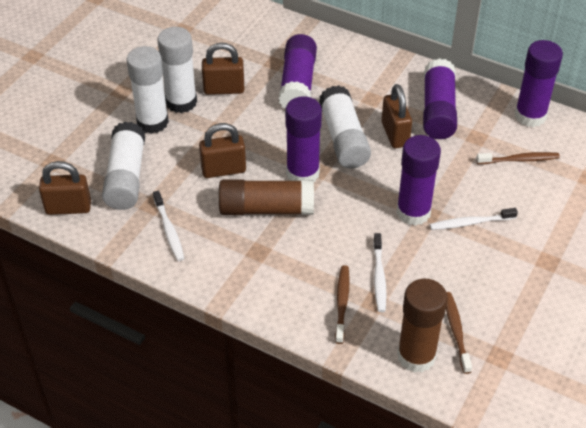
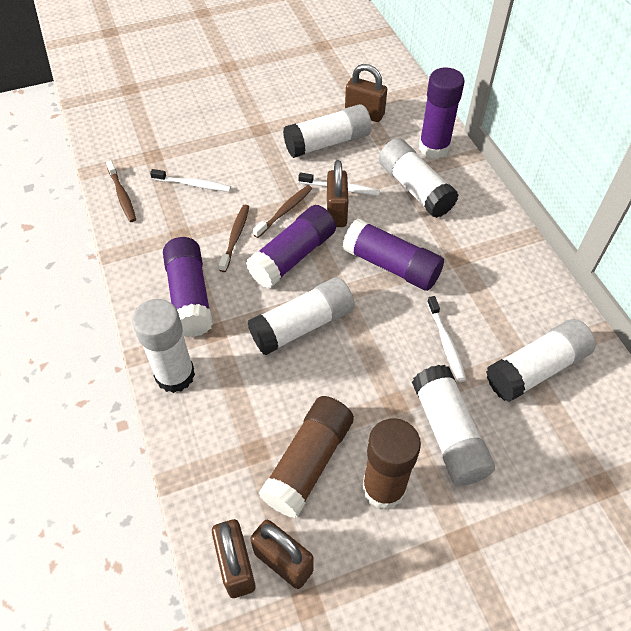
purple glue stick: [279,34,317,109] [285,96,322,182] [396,135,441,226] [423,58,457,139] [515,40,563,127] = 5 -> [163,237,213,337] [246,205,336,288] [343,218,444,291] [419,67,464,158] = 4
white glue stick: [102,122,145,210] [127,46,169,134] [157,27,197,113] [319,85,371,169] = 4 -> [132,299,195,393] [248,277,355,355] [283,104,372,158] [379,138,458,218] [412,365,495,486] [486,319,596,402] = 6

